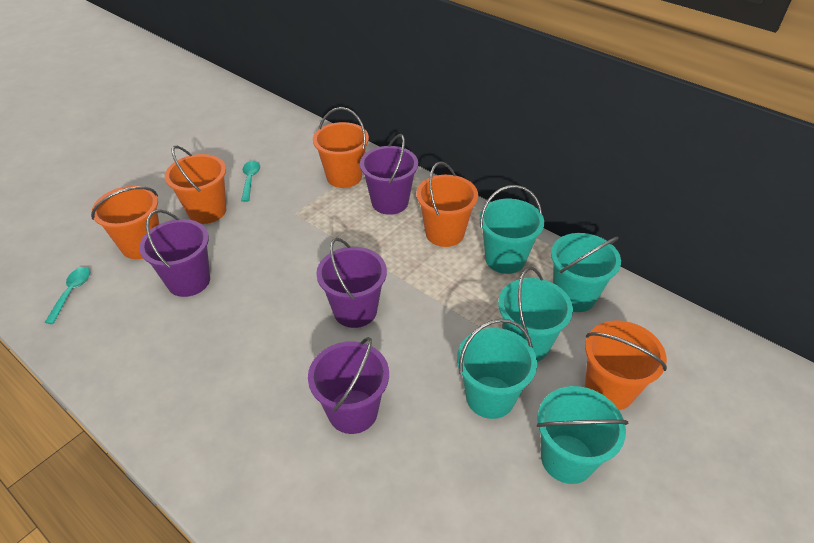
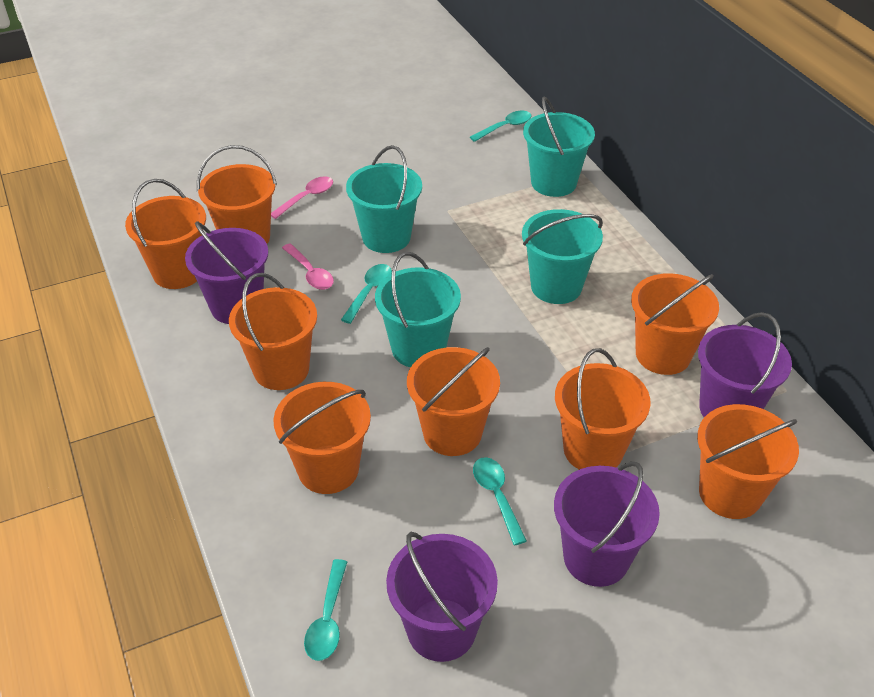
orange bucket: [91,186,159,259] [165,146,226,224] [313,107,369,188] [416,161,478,247] [585,321,667,410] = 5 -> [125,179,206,289] [197,145,277,244] [229,273,317,390] [273,382,371,494] [407,347,500,456] [555,348,651,469] [631,273,719,375] [697,404,799,519] = 8
pink spoon: none = 0 -> [271,176,333,219] [282,243,334,290] = 2
turquoise bucket: [457,319,537,419] [479,185,544,274] [498,267,573,362] [536,386,629,484] [551,233,621,312] = 5 -> [346,145,422,253] [375,252,461,367] [522,209,603,304] [523,96,595,197] = 4
turquoise spoon: [44,267,90,324] [241,161,260,202] = 2 -> [304,559,347,661] [341,264,392,324] [470,111,532,142] [473,457,527,545] = 4

